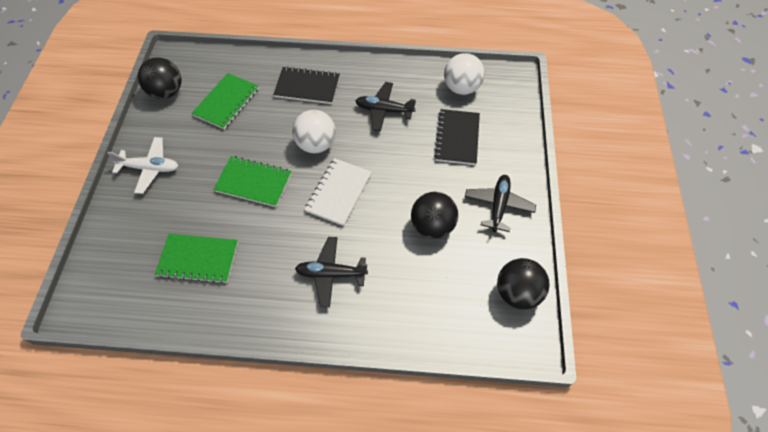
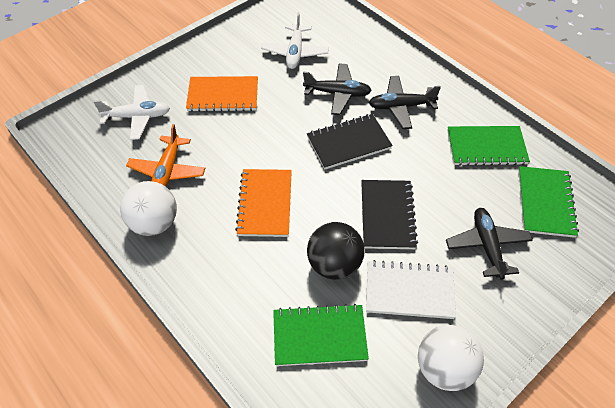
black ball: [138,57,182,99] [411,192,458,239] [497,258,550,309] = 3 -> [307,222,364,280] = 1
orange notebook: none = 0 -> [186,76,258,112] [235,169,292,237] = 2
orange plane: none = 0 -> [126,124,205,187] = 1
white plane: [107,137,178,194] = 1 -> [94,85,170,140] [261,12,329,69] = 2

